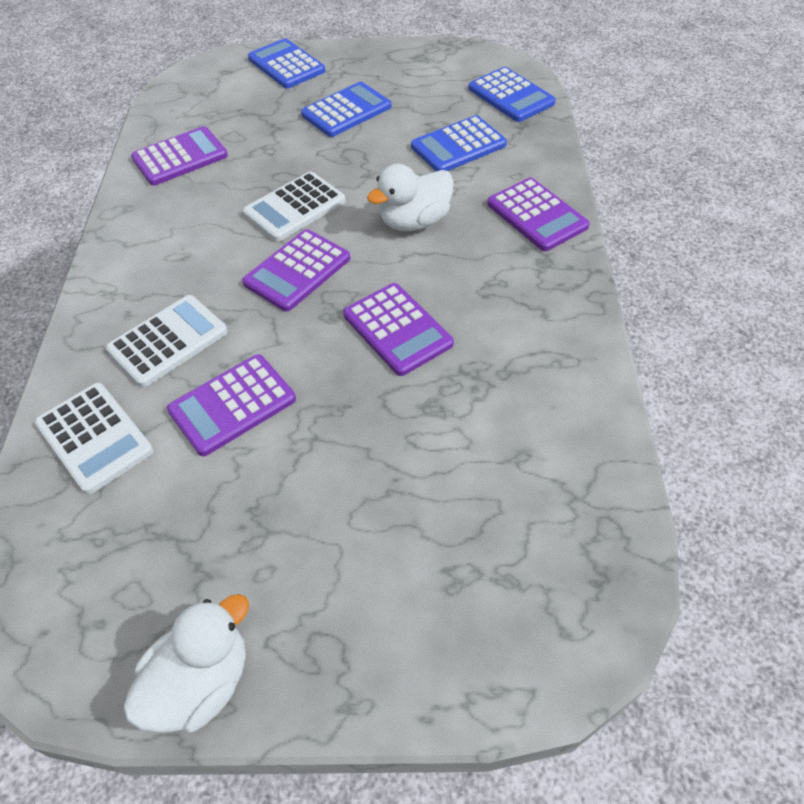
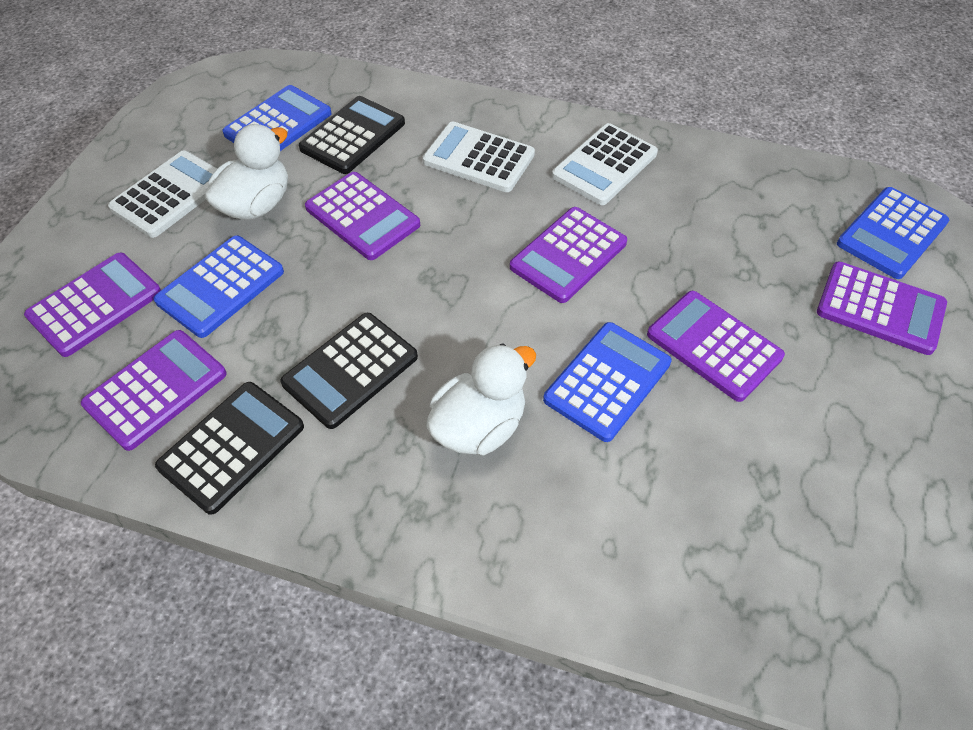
black calculator: none = 0 -> [155,382,304,515] [280,313,418,429] [299,96,405,174] = 3
purple calculator: [131,126,228,185] [167,354,296,456] [242,229,350,311] [343,283,454,376] [487,178,590,251] = 5 -> [24,252,161,357] [81,330,227,451] [305,172,420,260] [510,207,627,303] [647,291,785,402] [817,262,947,355] = 6

